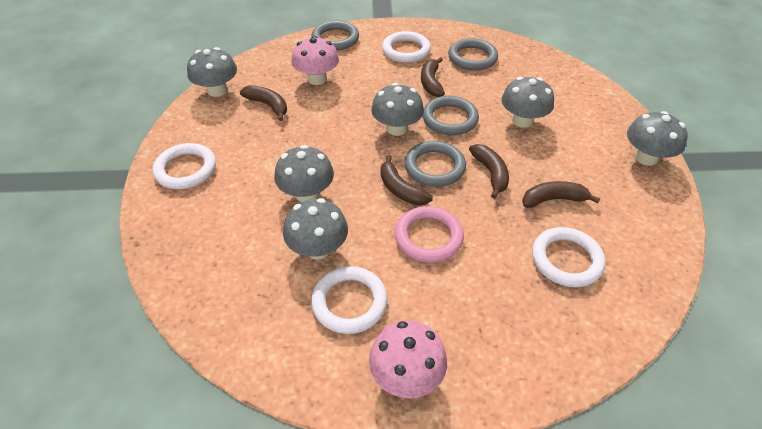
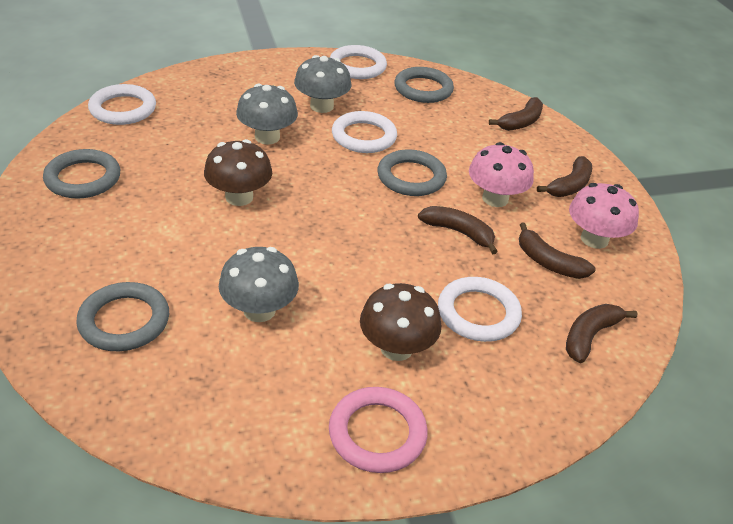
brown mushroom: none = 0 -> [204,139,272,206] [360,283,441,361] = 2
grey mushroom: [187,47,237,97] [274,145,334,202] [283,198,348,260] [371,83,424,136] [502,77,554,128] [627,111,688,166] = 6 -> [219,247,299,322] [236,84,298,145] [294,55,351,113] = 3

